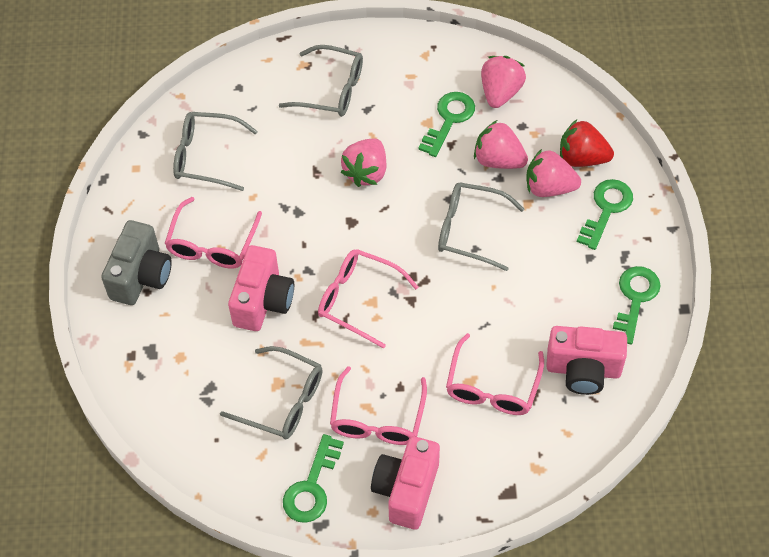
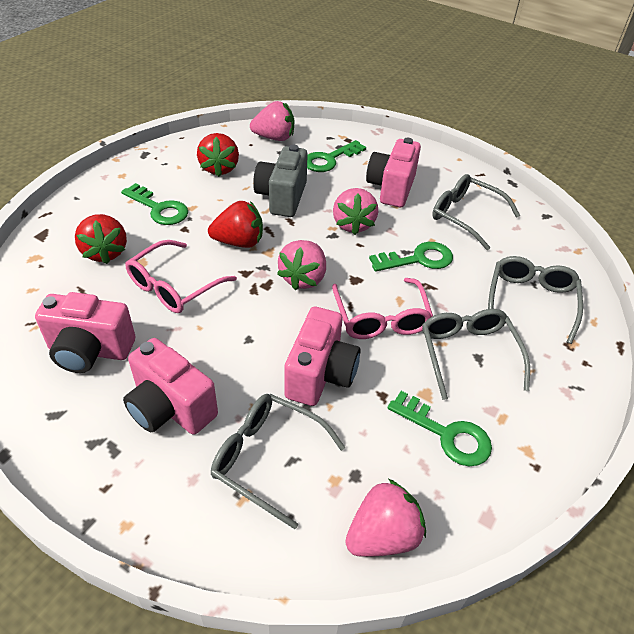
pink camera: [228,245,294,331] [371,436,440,530] [546,326,627,395] = 3 -> [35,292,135,373] [123,338,218,435] [284,307,360,406] [366,138,421,207] = 4
pink glasses: [164,197,262,269] [318,249,419,349] [330,366,427,445] [446,333,544,415] = 4 -> [126,240,237,313] [332,278,433,339] = 2
red strawberry: [560,119,614,167] = 1 -> [75,214,127,264] [197,133,239,177] [208,201,263,248] = 3

